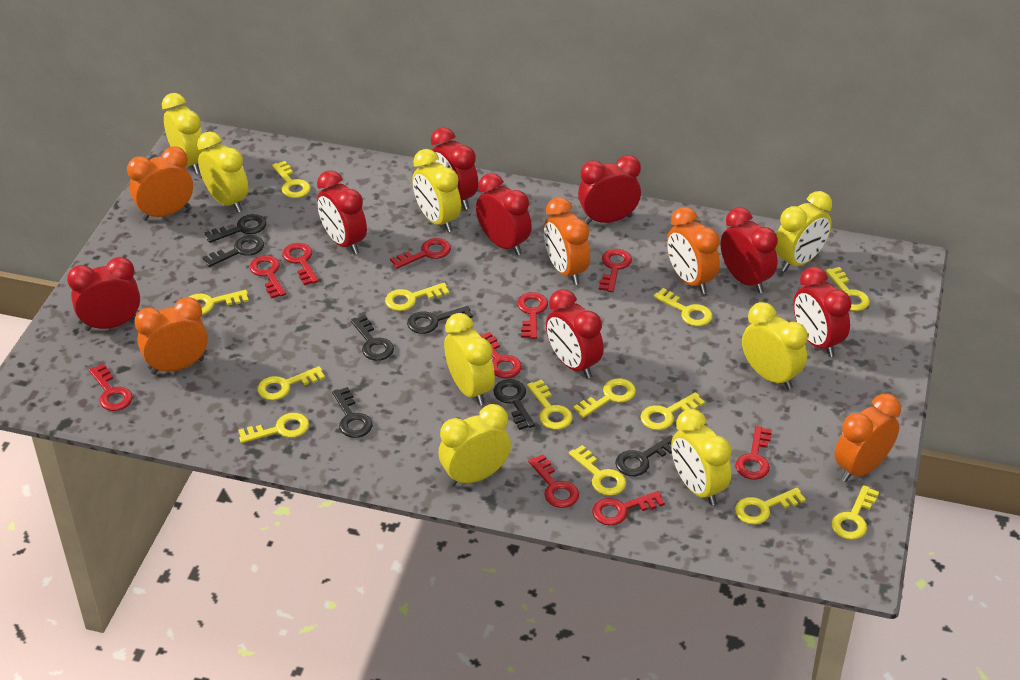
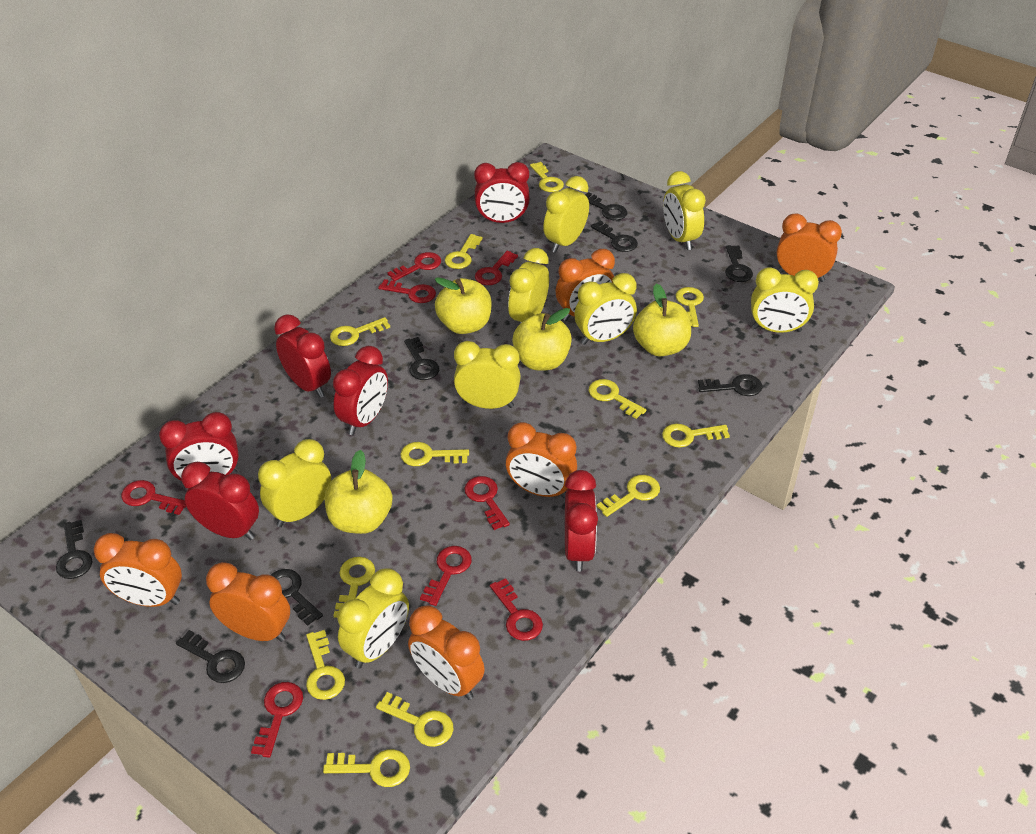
black key: [202,235,264,267] [204,214,266,243] [332,387,373,438] [351,315,394,361] [407,306,473,334] [493,379,535,430] [615,435,673,476] = 7 -> [56,520,93,579] [176,630,245,683] [271,569,323,626] [404,337,439,380] [585,192,627,220] [591,221,638,252] [698,374,763,396] [725,245,753,282] = 8
orange clock: [127,146,193,221] [134,297,208,374] [544,197,590,285] [667,207,720,294] [834,394,901,482] = 5 -> [94,533,182,607] [206,562,290,642] [408,605,485,700] [506,422,577,499] [555,249,615,321] [776,213,842,282] = 6
red clock: [67,257,140,331] [317,170,367,254] [431,127,478,210] [476,173,532,256] [546,289,604,379] [578,155,641,224] [721,207,778,293] [794,267,852,357] = 8 -> [159,412,239,486] [181,462,259,540] [274,314,331,398] [333,346,388,435] [474,162,530,223] [565,470,598,572] = 6
red key: [89,364,133,411] [249,255,286,299] [282,243,319,285] [390,238,451,269] [480,332,522,378] [517,292,548,339] [528,454,579,508] [592,491,665,526] [599,249,632,292] [735,426,772,480] = 10 -> [121,480,186,515] [251,682,303,758] [378,279,436,303] [387,252,441,281] [420,546,472,606] [464,476,510,530] [475,251,518,285] [490,578,543,641] = 8
yellow apple: none = 0 -> [325,450,392,534] [435,277,492,334] [512,308,572,371] [633,284,691,356] = 4
yellow key: [189,290,249,315] [238,413,309,443] [257,366,325,400] [272,161,310,198] [385,283,449,311] [527,380,573,430] [569,445,626,496] [573,378,636,418] [641,392,705,430] [653,288,712,326] [735,488,806,525] [825,267,870,311] [831,485,879,540] = 13 -> [306,630,345,700] [323,749,410,787] [330,317,390,346] [333,557,375,618] [376,692,453,747] [400,442,469,466] [445,234,483,269] [530,162,564,192] [588,379,646,419] [597,475,660,517] [662,424,730,448] [676,287,704,327] = 12

